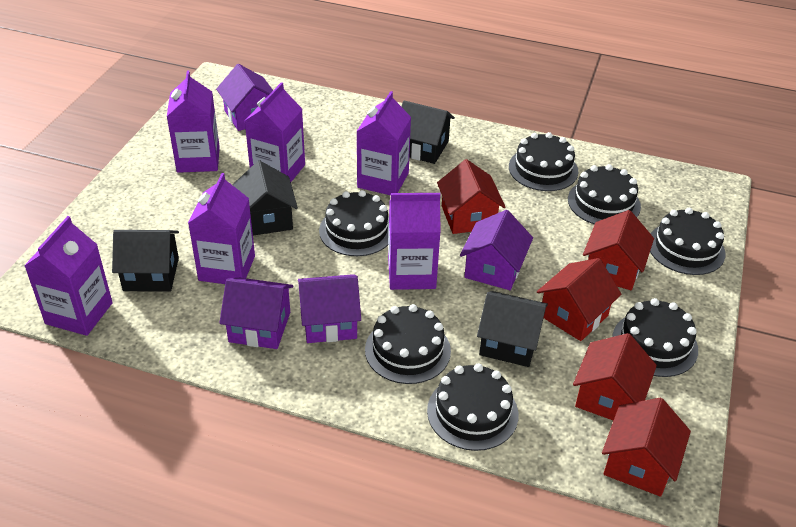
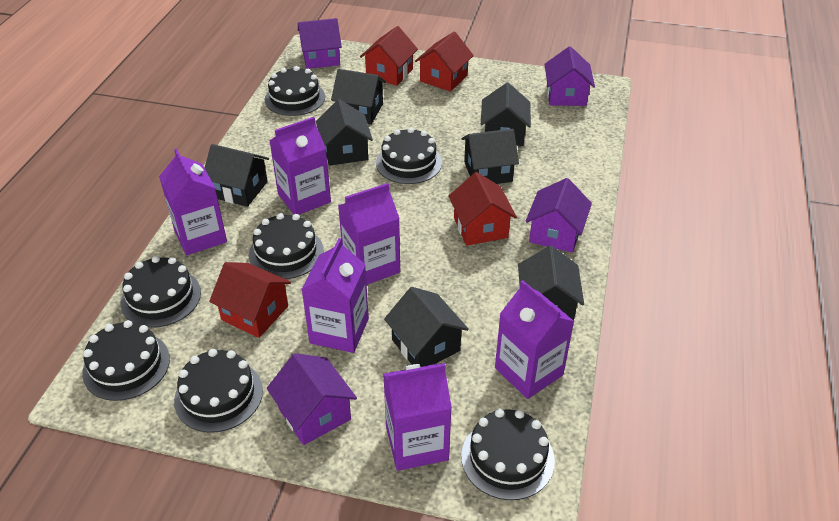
black house: [112,230,179,292] [233,161,298,236] [401,100,455,164] [477,291,548,367] = 4 -> [205,144,269,207] [316,99,373,166] [331,69,386,124] [384,287,469,367] [461,129,519,184] [481,83,531,146] [518,246,584,320] = 7
red house: [437,159,506,234] [537,258,621,341] [573,333,657,421] [583,210,654,290] [602,398,691,497] = 5 -> [209,262,291,338] [360,26,418,86] [415,32,474,92] [449,172,517,246] = 4

